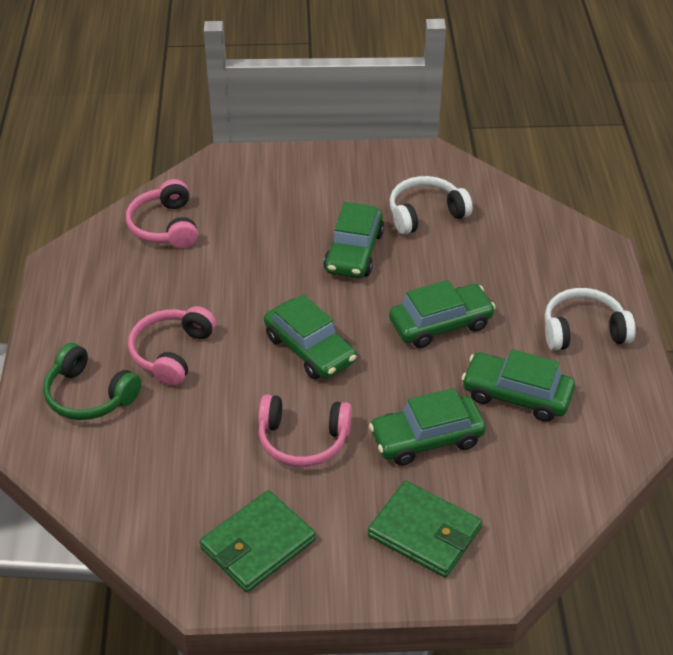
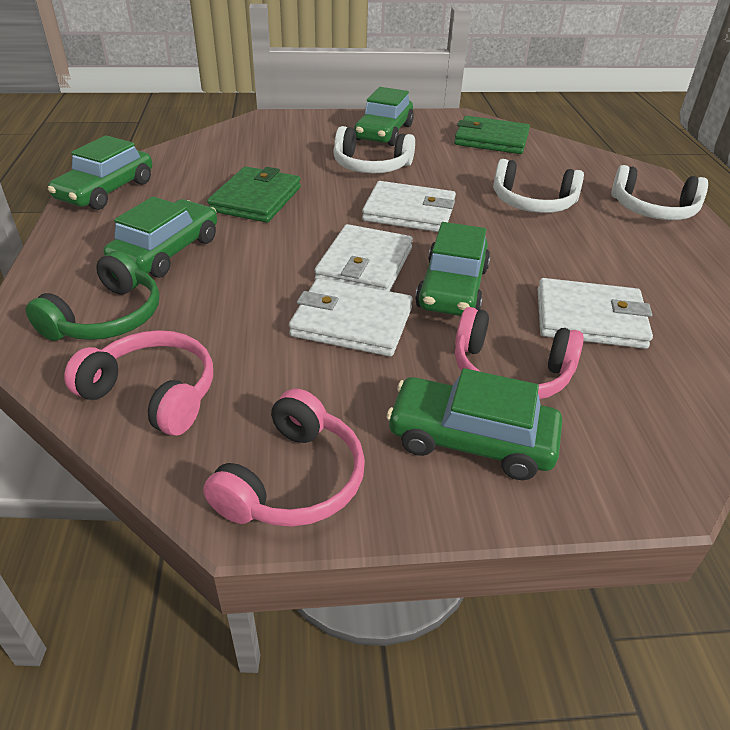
white headphones: [390,176,473,235] [545,288,636,351] = 2 -> [333,126,415,174] [493,159,584,213] [611,165,708,220] = 3
white wallet: none = 0 -> [289,278,413,357] [314,224,413,291] [362,181,456,232] [537,278,653,349] = 4

